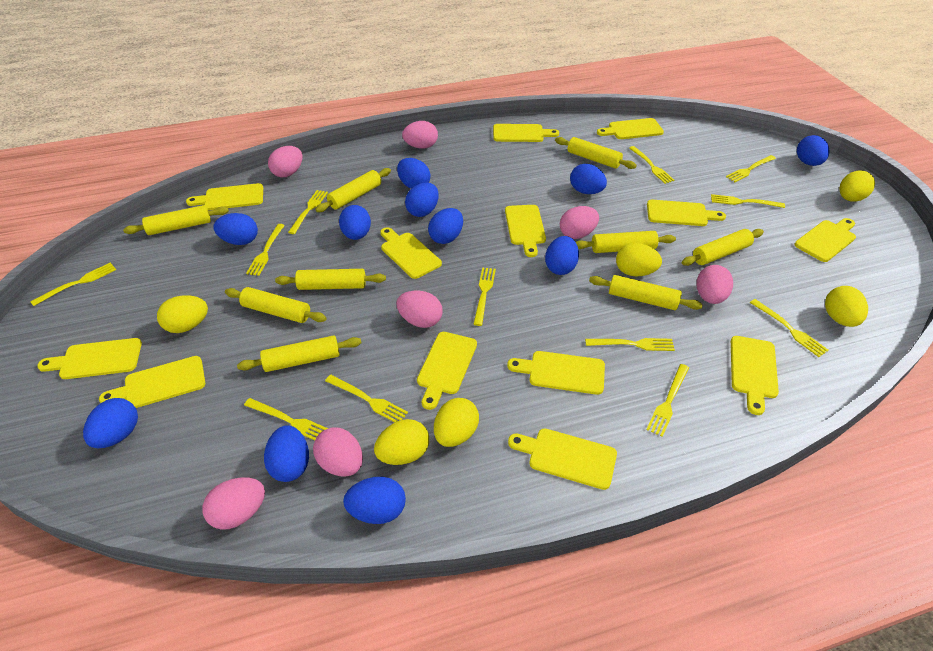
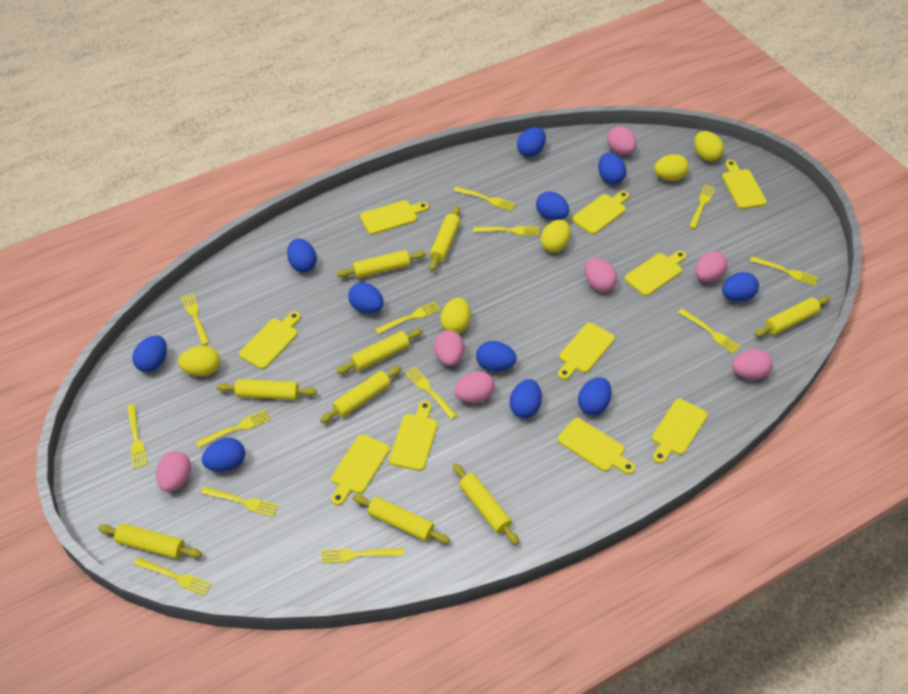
yellow cutting board: [37,338,142,379] [99,356,205,408] [186,183,263,210] [380,227,442,279] [417,332,477,410] [493,124,559,142] [505,205,546,257] [507,351,605,395] [508,428,617,490] [597,118,664,139] [647,200,726,226] [731,336,779,415] [795,218,856,262] = 13 -> [239,311,301,369] [331,434,390,506] [360,200,429,235] [389,401,438,471] [558,323,615,380] [558,418,635,474] [572,191,629,234] [625,251,686,296] [652,399,708,464] [722,160,767,209] = 10
yellow egg: [157,295,208,333] [374,419,429,465] [434,398,479,447] [616,243,662,276] [825,286,868,327] [839,171,875,202] = 6 -> [178,346,220,376] [441,298,471,333] [541,220,570,252] [654,154,689,181] [694,131,724,161] = 5
yellow fork: [30,263,116,306] [244,398,328,440] [246,224,285,276] [288,190,328,234] [325,375,408,422] [473,267,496,326] [585,338,675,351] [629,146,675,184] [646,364,689,437] [711,194,785,208] [726,155,776,182] [750,299,828,357] = 12 -> [127,404,147,469] [133,557,212,596] [181,293,209,345] [196,410,270,448] [201,487,278,517] [321,548,404,563] [375,301,441,334] [405,367,457,419] [454,187,516,211] [474,226,539,235] [678,309,741,354] [689,185,715,229] [750,256,818,286] = 13

